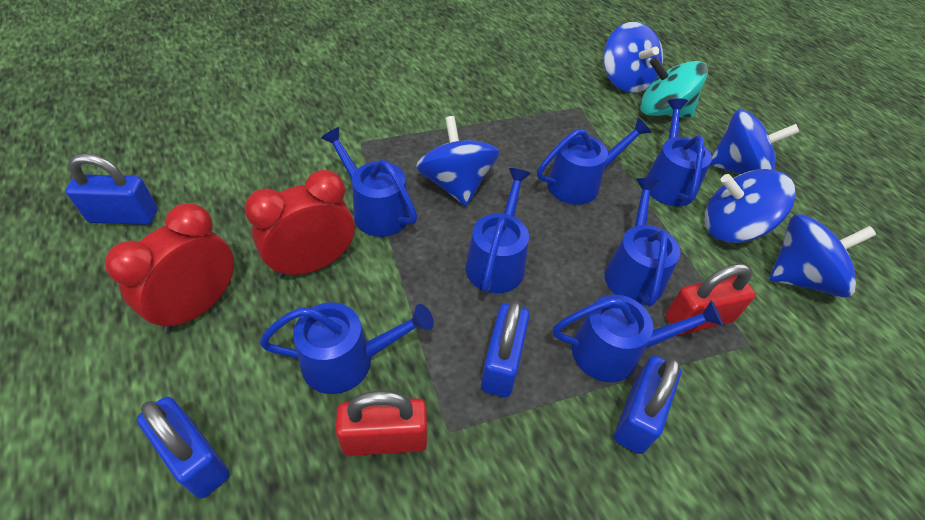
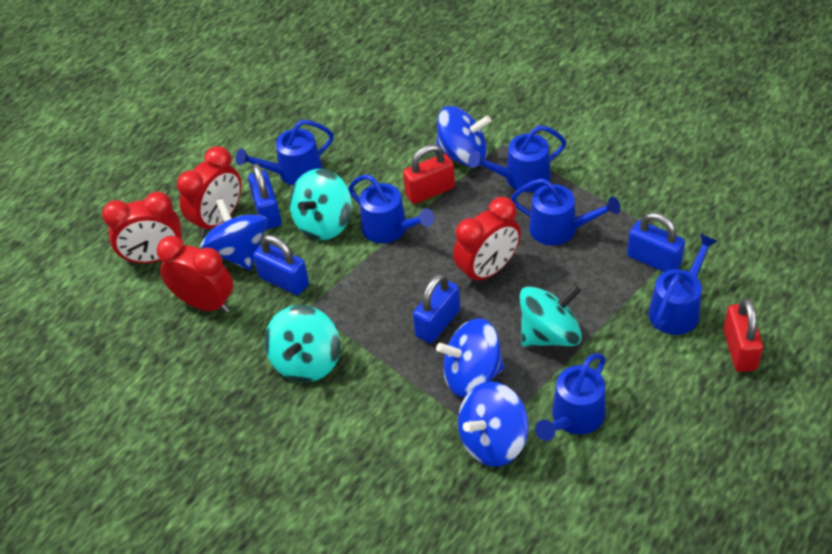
blue spinning top: [416,116,499,206] [603,22,663,93] [704,169,795,243] [710,109,799,174] [769,215,876,298] = 5 -> [200,198,268,270] [435,106,491,166] [436,318,505,397] [458,381,529,467] = 4
blue watering can: [259,302,434,394] [321,127,417,237] [465,168,531,293] [537,118,651,205] [553,295,723,383] [605,178,680,307] [646,98,712,206] = 7 -> [236,120,334,185] [348,175,434,243] [468,125,567,192] [511,178,620,245] [535,353,606,441] [648,234,718,335] = 6
red clock: [105,203,234,332] [244,170,355,278] = 2 -> [102,191,182,264] [156,236,233,313] [177,146,241,236] [453,197,521,286] = 4
turquoise spinning top: [640,57,708,118] = 1 -> [264,305,340,382] [289,169,352,240] [520,284,582,346] = 3

